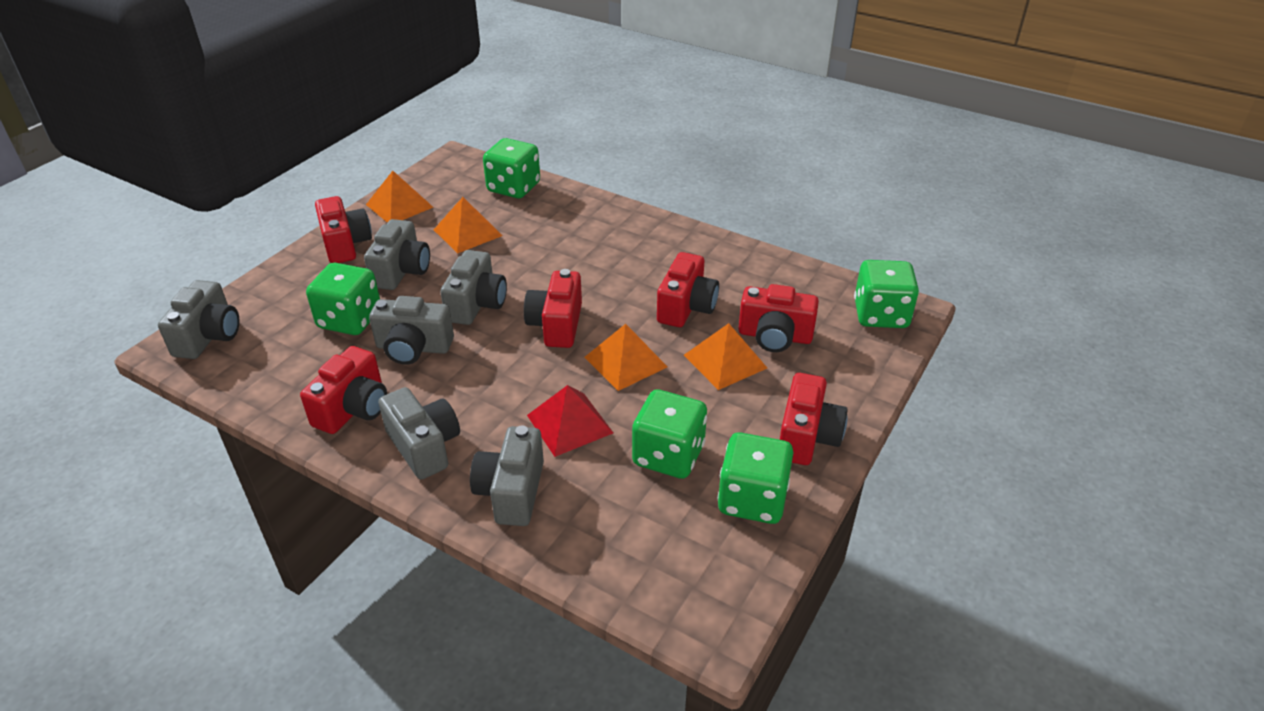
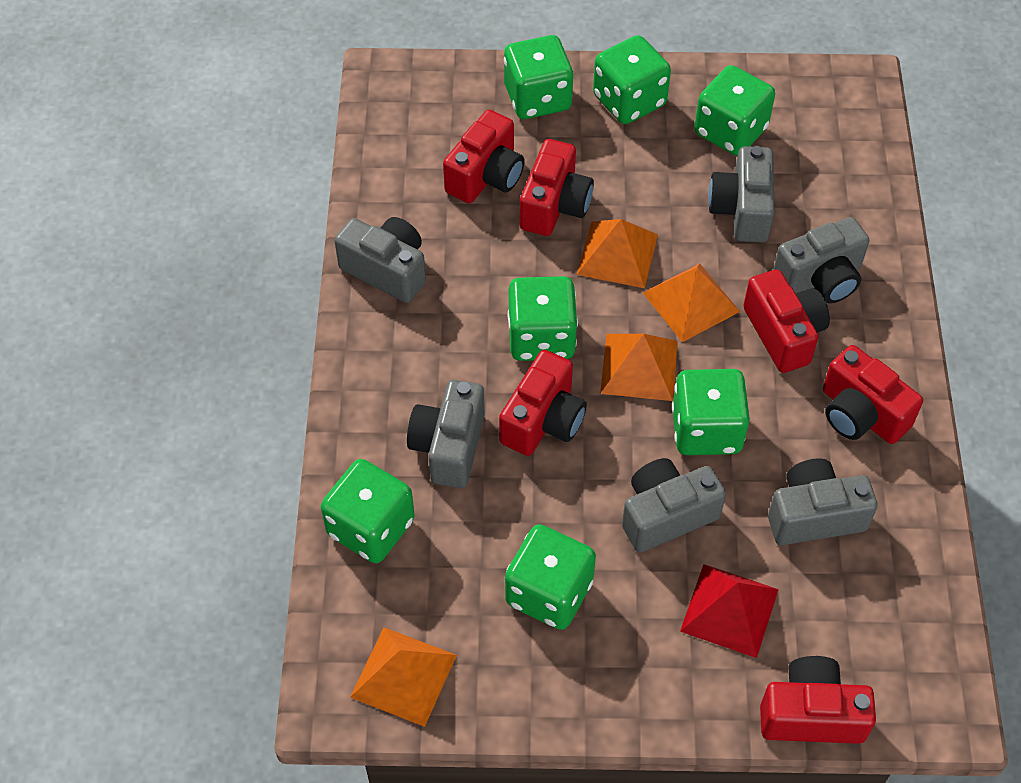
green dice: [306,263,380,335] [483,138,540,198] [632,389,707,479] [717,432,793,524] [854,260,919,328] = 5 -> [321,459,415,563] [504,35,574,119] [505,524,596,630] [507,276,578,361] [593,35,671,124] [672,369,750,455] [694,65,775,156] = 7

